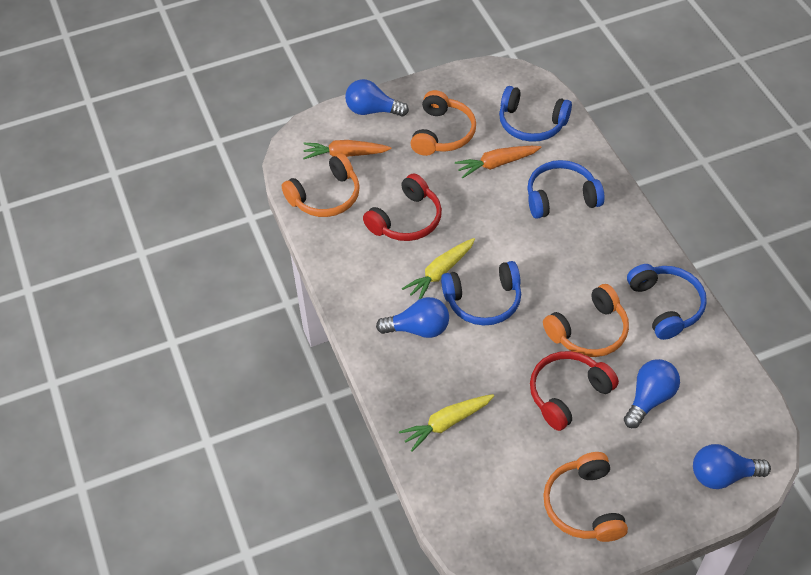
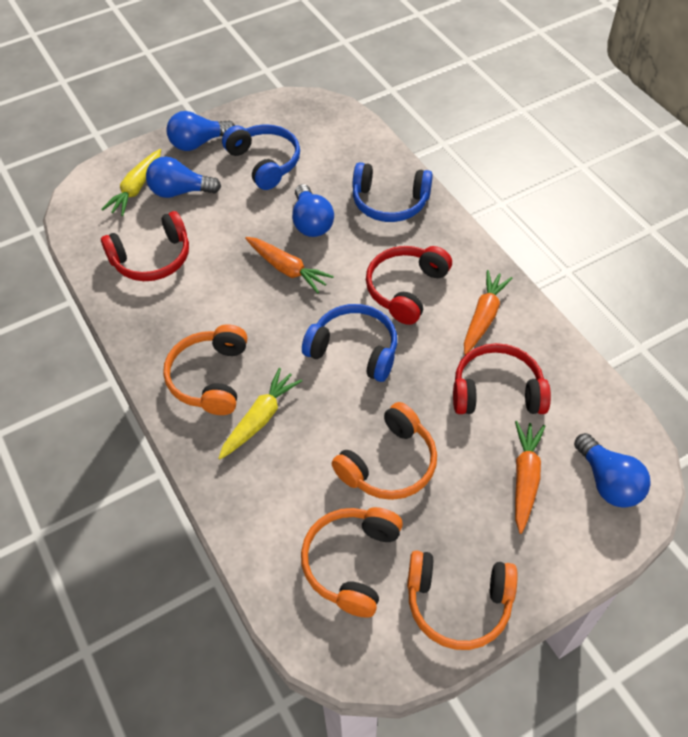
blue headphones: [441,261,521,326] [499,86,572,142] [527,160,605,219] [627,264,707,340] = 4 -> [222,124,300,190] [302,304,397,382] [353,162,433,222] = 3
orange carrot: [303,140,391,159] [455,146,541,178] = 2 -> [245,237,334,293] [464,270,513,355] [515,421,545,534] = 3
red headphones: [363,174,442,241] [530,351,619,431] = 2 -> [101,211,189,281] [366,246,452,325] [453,343,551,414] = 3

